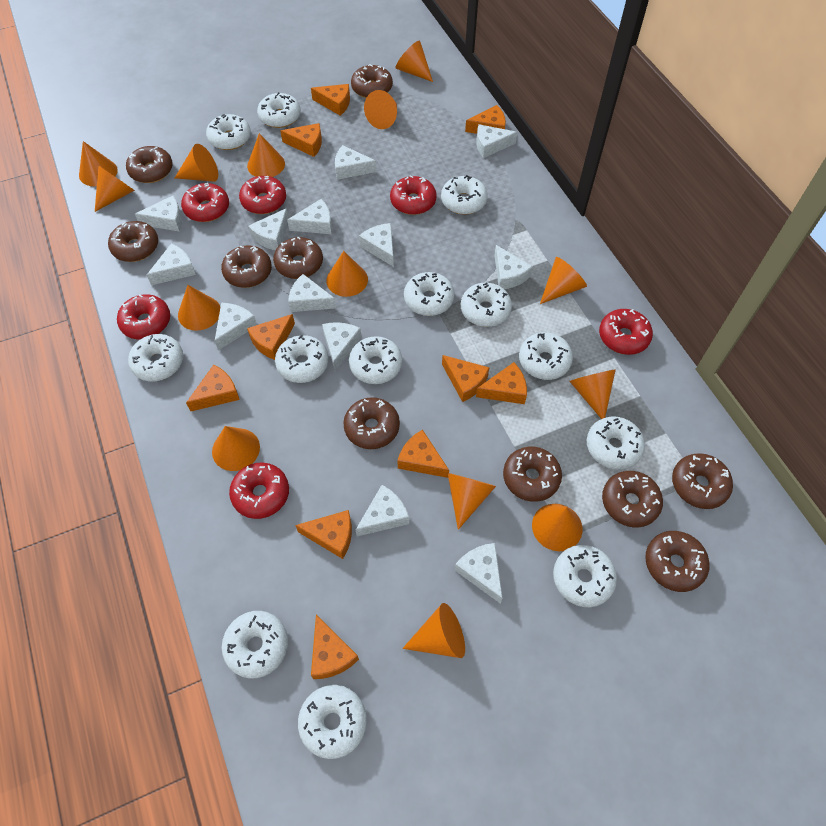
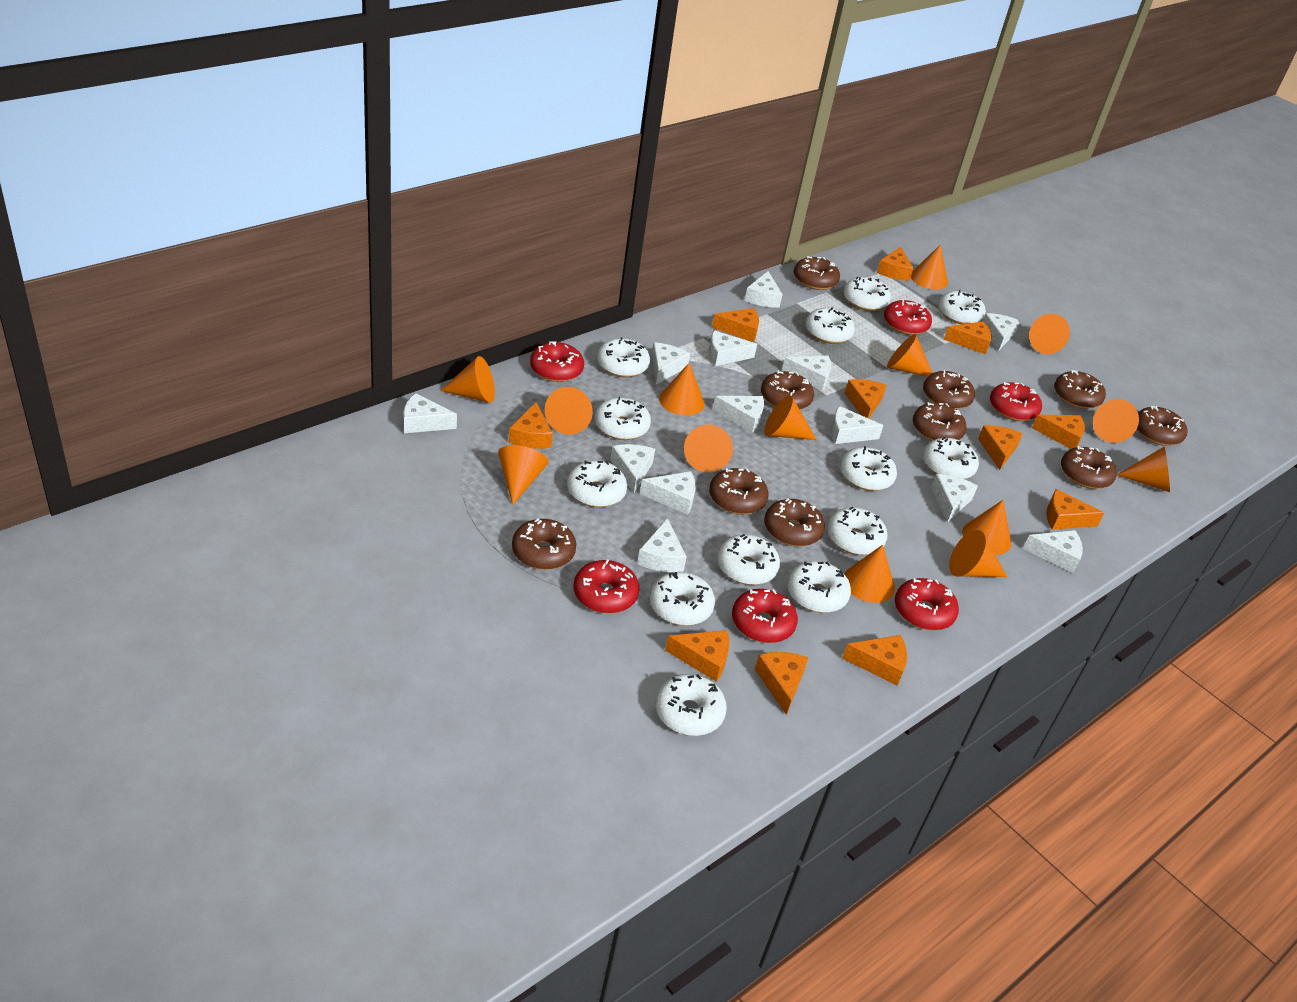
orange cheese: [186,365,240,411] [247,314,295,360] [280,123,322,157] [295,510,352,559] [311,84,350,116] [311,615,359,679] [397,430,449,478] [442,355,490,402] [465,105,506,134] [476,362,527,404] = 10 -> [509,402,553,449] [665,630,729,681] [712,308,759,342] [755,652,809,715] [842,635,907,686] [845,379,887,419] [877,247,914,281] [944,321,992,354] [978,425,1023,470] [1032,415,1085,449] [1046,489,1104,530] = 11

